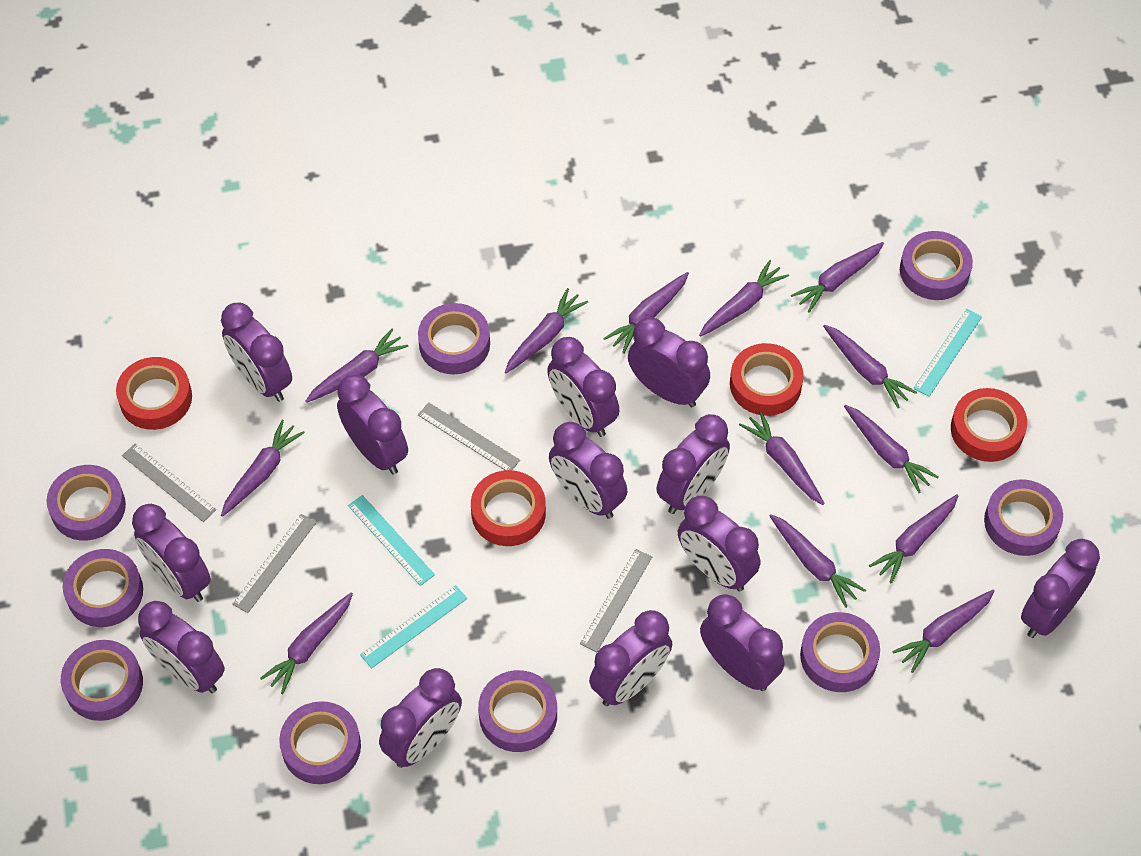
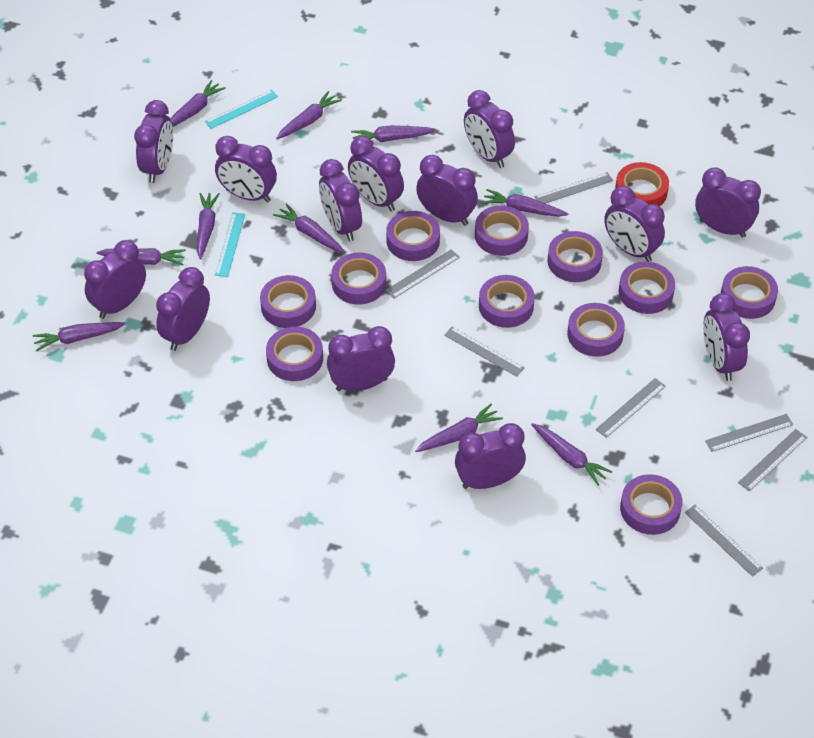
grey ruler: [122,444,216,522] [232,514,316,613] [418,402,520,470] [580,549,652,652] = 4 -> [385,249,460,298] [444,326,525,377] [534,172,613,203] [595,378,666,438] [685,504,763,577] [705,414,793,452] [738,429,807,492] = 7
purple carrot: [221,420,305,517] [260,593,353,694] [306,329,409,403] [505,288,588,373] [603,272,689,354] [699,260,789,337] [739,411,825,505] [770,514,866,608] [791,242,884,313] [823,325,917,408] [844,405,939,493] [869,494,958,583] [892,590,995,673] = 13 -> [32,322,126,352] [96,248,186,265] [170,80,226,127] [197,193,220,259] [273,203,345,253] [276,91,342,140] [351,125,436,142] [415,404,503,452] [482,189,568,217] [531,423,612,486] = 10
purple tape: [46,465,126,541] [61,640,143,721] [63,549,143,627] [279,701,361,784] [418,303,490,374] [478,670,557,752] [800,612,880,692] [900,231,973,300] [984,480,1063,556] = 9 -> [260,275,316,328] [266,327,323,381] [331,253,386,305] [386,211,440,261] [475,205,529,256] [479,275,535,328] [547,231,603,282] [567,303,625,357] [619,262,675,314] [620,474,683,535] [721,266,778,319] = 11
red tape: [116,357,192,430] [471,470,546,546] [730,343,804,416] [951,388,1027,462] = 4 -> [615,162,669,206] = 1
turquoise ruler: [348,495,435,586] [360,585,467,668] [913,309,982,397] = 3 -> [205,89,278,129] [215,212,245,277] = 2

